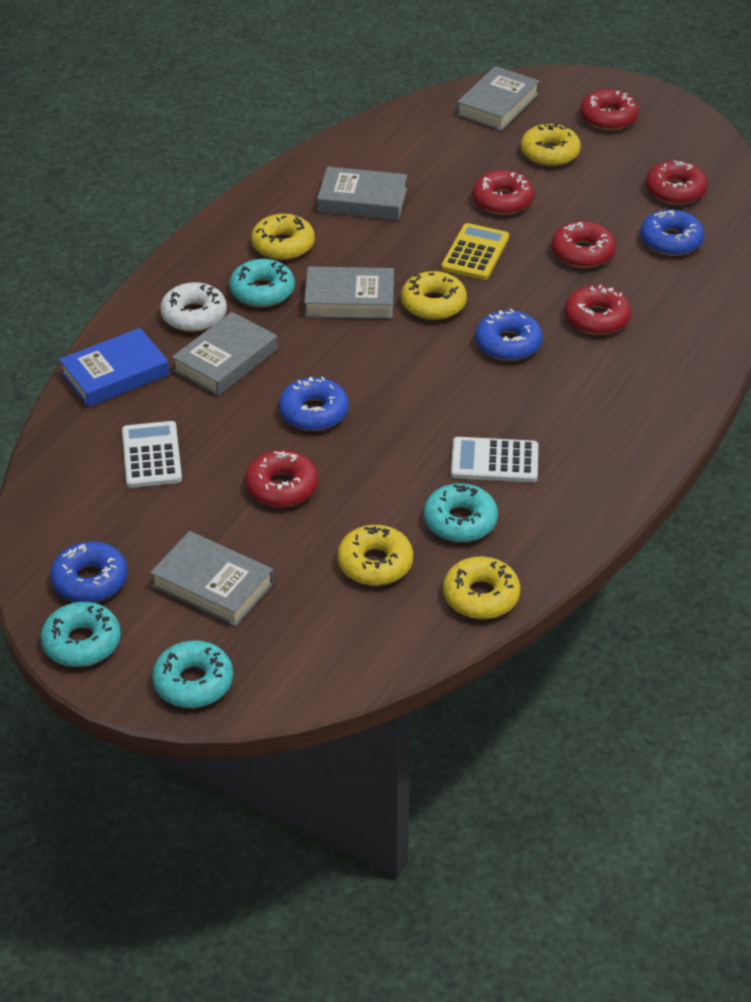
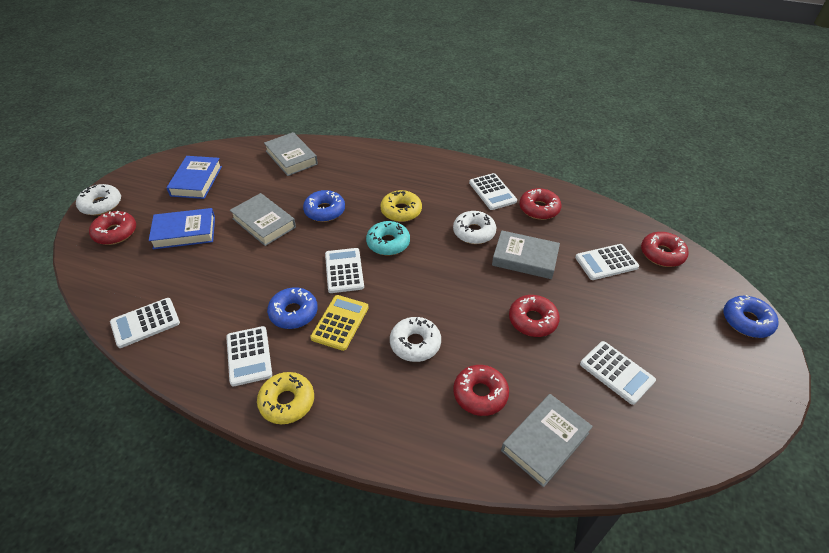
blue book: [59,328,170,407] = 1 -> [149,208,215,249] [166,156,222,199] = 2
blue donut: [50,541,128,603] [279,377,349,431] [475,309,543,361] [640,209,704,256] = 4 -> [267,287,318,329] [303,190,345,222] [723,295,779,338] = 3
grey book: [150,531,274,627] [172,312,278,396] [304,266,394,319] [317,167,407,220] [457,66,540,131] = 5 -> [230,193,296,246] [264,132,318,176] [492,230,560,279] [501,394,593,487] = 4
red donut: [245,450,318,507] [472,170,534,215] [552,221,616,268] [565,285,631,335] [580,89,639,131] [646,160,708,205] = 6 -> [89,211,136,245] [453,365,509,416] [509,295,560,337] [519,188,561,220] [641,232,689,267] = 5
turquoise donut: [41,602,121,667] [152,640,233,708] [229,259,295,307] [424,483,498,542] = 4 -> [366,221,410,255] = 1
white calculator: [122,421,182,488] [451,437,538,483] = 2 -> [110,298,180,348] [226,326,272,386] [325,248,364,293] [469,173,517,210] [575,244,639,280] [580,341,656,405] = 6
white donut: [160,282,227,332] = 1 -> [76,184,121,215] [390,317,441,362] [453,211,496,244] = 3
yellow donut: [251,214,315,260] [337,525,413,586] [401,271,467,320] [443,556,520,619] [521,123,581,167] = 5 -> [257,372,314,424] [381,190,422,222] = 2

